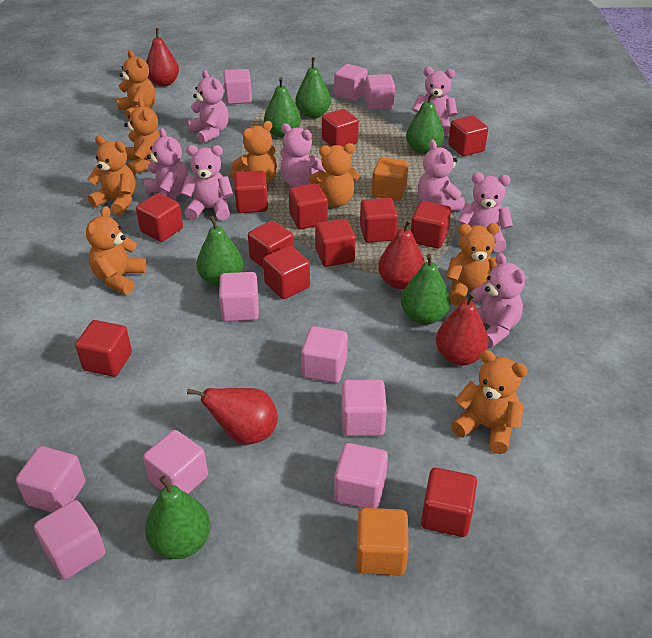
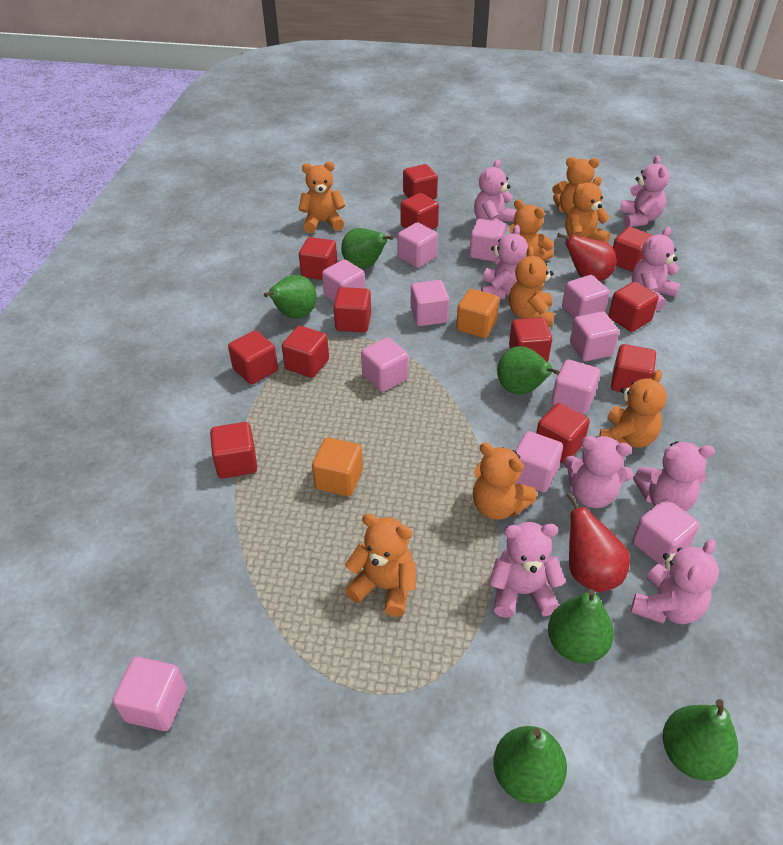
pink cube: [16,446,85,512] [34,500,106,579] [143,430,208,494] [219,272,259,322] [223,69,252,104] [301,326,348,383] [334,64,368,101] [334,443,388,508] [341,380,387,436] [365,74,395,110] = 10 -> [112,657,187,731] [322,259,365,302] [361,337,409,392] [398,223,438,268] [411,280,449,326] [469,219,506,262] [515,431,563,492] [552,360,600,415] [562,275,610,319] [570,311,619,361] [632,499,700,568] = 11
red pear: [146,28,179,87] [187,388,278,445] [378,219,425,289] [436,293,488,365] = 4 -> [557,233,616,281] [566,492,630,592] = 2

